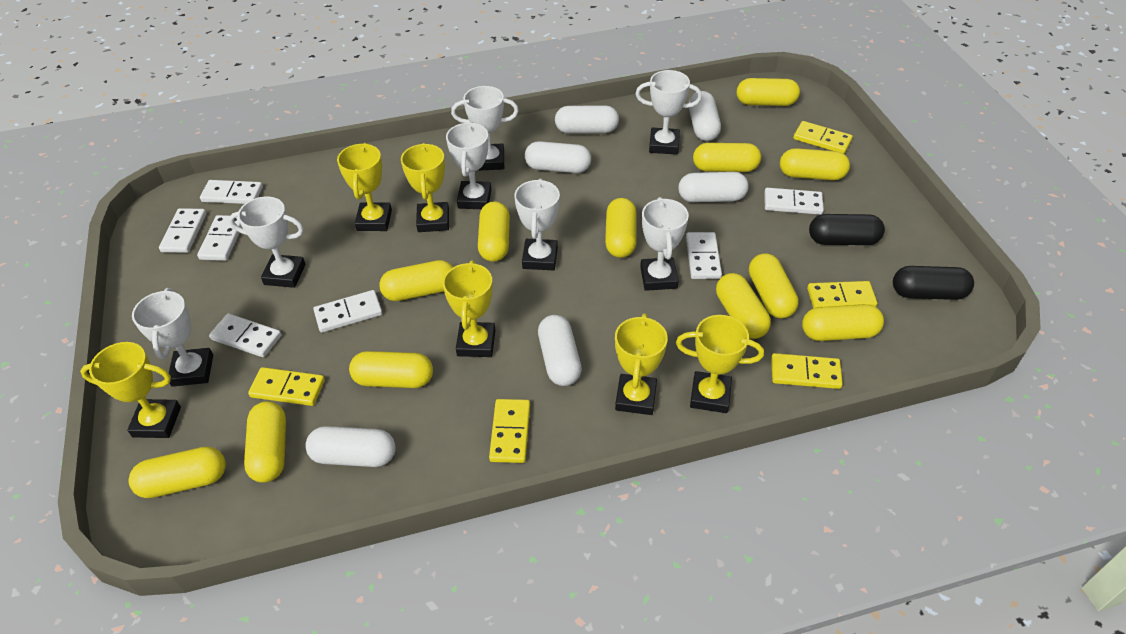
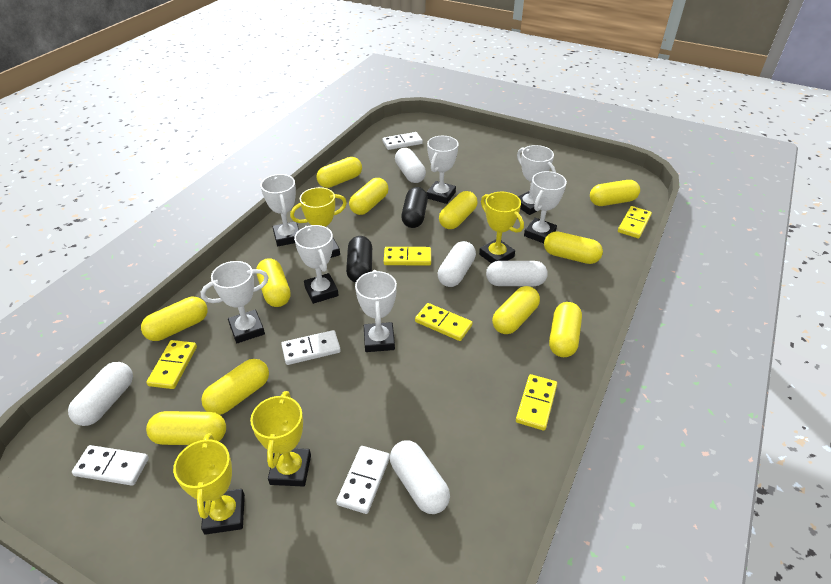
white capsule: [305,426,396,467] [525,141,591,173] [538,315,582,386] [555,105,619,134] [678,172,749,202] [689,91,721,141] = 6 -> [68,362,133,426] [390,440,450,514] [395,148,426,183] [438,241,476,287] [486,261,548,286] = 5
white domino: [159,208,206,253] [197,215,242,261] [200,180,263,204] [209,314,281,357] [313,290,382,333] [686,232,722,279] [764,188,824,215] = 7 -> [72,445,149,486] [281,330,341,365] [336,446,390,514] [382,132,423,150] = 4
yellow capsule: [129,447,226,498] [244,401,286,483] [349,351,433,388] [379,260,453,301] [478,202,510,262] [605,198,637,258] [693,143,761,172] [716,273,771,339] [737,78,800,106] [749,253,799,318] [780,148,850,180] [802,304,884,341] = 12 -> [141,297,207,341] [146,411,226,445] [201,359,269,415] [256,258,291,307] [316,157,362,188] [349,178,388,215] [439,191,477,229] [492,286,540,334] [544,231,603,264] [549,302,582,357] [590,180,640,206] = 11
yellow trophy: [80,342,181,438] [337,143,392,231] [401,143,449,232] [443,260,496,357] [615,314,668,415] [676,315,764,413] = 6 -> [173,433,245,535] [250,391,311,487] [290,187,347,258] [479,192,524,263] = 4

